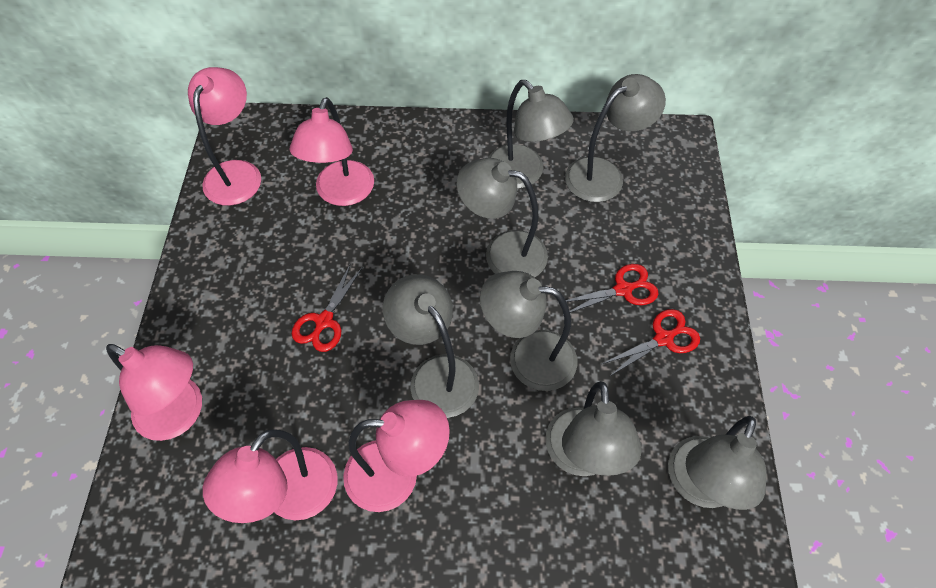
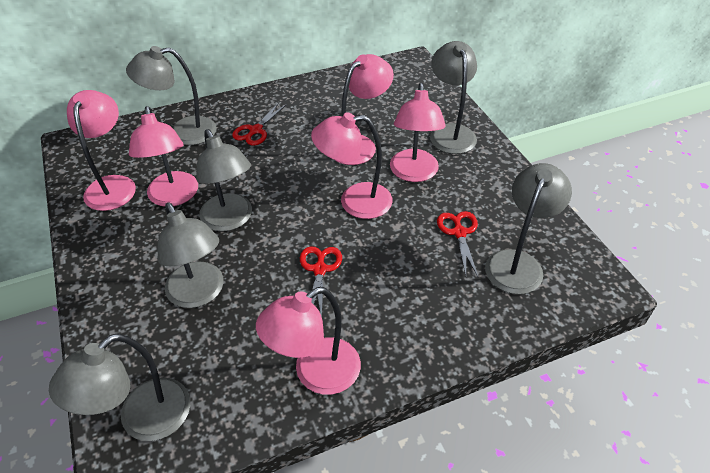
grey lamp: [383,274,479,418] [457,158,548,277] [480,271,577,391] [488,80,574,189] [545,381,642,476] [565,74,666,202] [668,416,767,510] = 7 -> [49,333,190,441] [126,46,217,145] [158,203,224,308] [196,129,252,231] [430,41,477,154] [485,163,572,294] = 6
pink lamp: [106,344,202,441] [188,67,261,206] [203,429,337,523] [290,97,374,206] [343,400,450,512] = 5 -> [67,90,136,211] [129,106,198,206] [256,287,361,395] [311,112,392,219] [335,54,394,165] [390,83,446,182] = 6

